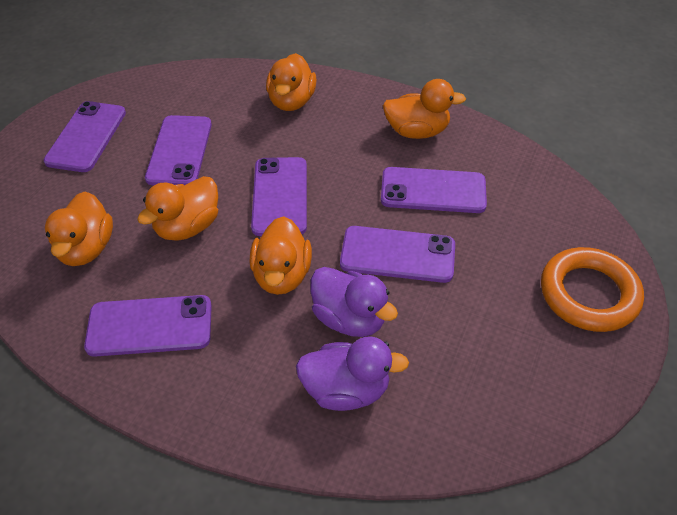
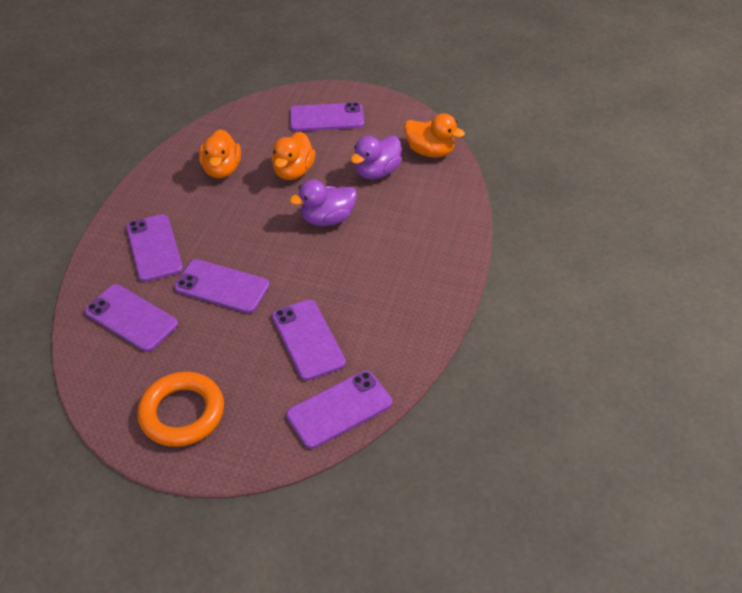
orange duck: [45,192,113,266] [137,176,218,241] [250,216,312,295] [266,53,317,111] [383,79,466,139] = 5 -> [199,129,241,178] [272,132,316,180] [404,113,465,158] = 3

